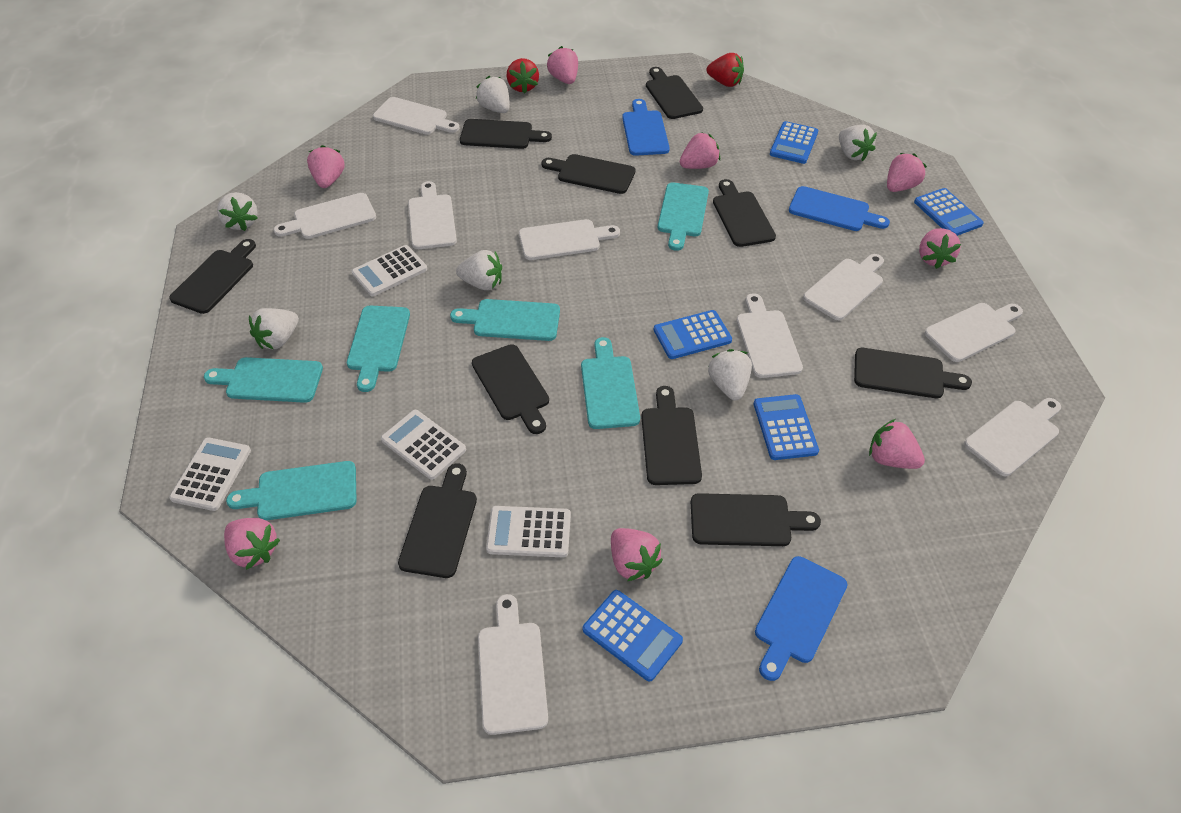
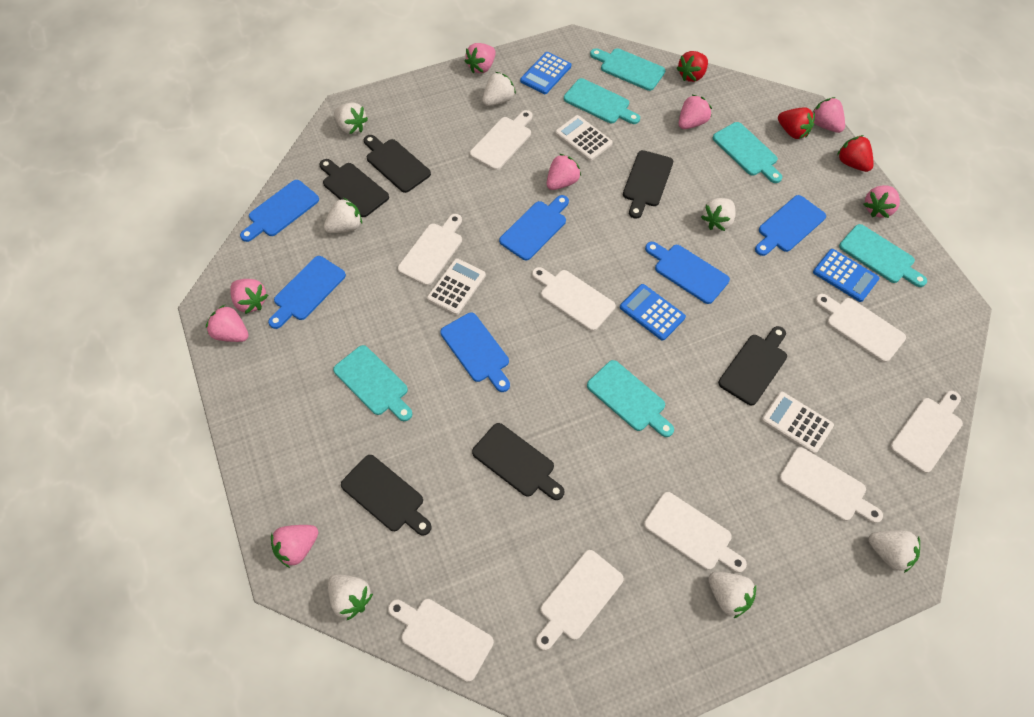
black cutting board: [169,239,256,314] [398,464,477,578] [460,119,552,149] [472,344,549,434] [541,154,636,194] [641,386,702,485] [646,67,703,119] [691,493,821,546] [713,179,776,247] [854,348,972,398] = 10 -> [319,159,389,217] [341,455,432,536] [363,135,431,193] [472,423,564,500] [623,150,673,219] [718,326,787,405] = 6
blue calculator: [583,590,683,682] [654,310,732,359] [753,394,819,460] [770,121,818,164] [914,188,984,236] = 5 -> [520,52,571,94] [620,284,686,341] [813,249,879,302] = 3
blue cutting board: [622,99,670,156] [755,556,847,681] [789,186,890,231] = 3 -> [240,180,319,242] [268,256,346,329] [440,313,510,392] [499,195,569,261] [645,242,730,304] [755,195,826,256] = 6
red strawberry: [507,58,539,94] [707,53,744,87] = 2 -> [676,51,708,82] [778,107,815,139] [837,135,873,172] = 3
white calculator: [169,437,251,511] [351,245,427,296] [381,410,466,480] [486,506,571,557] = 4 -> [427,258,486,315] [555,115,613,161] [761,392,834,454] = 3
white strawberry: [217,192,258,231] [249,308,299,349] [456,250,502,290] [476,76,510,113] [708,349,752,400] [839,125,877,161] = 6 -> [324,198,362,233] [328,574,373,620] [334,103,368,134] [483,72,516,106] [701,198,735,231] [708,572,756,618] [868,530,920,573] = 7

